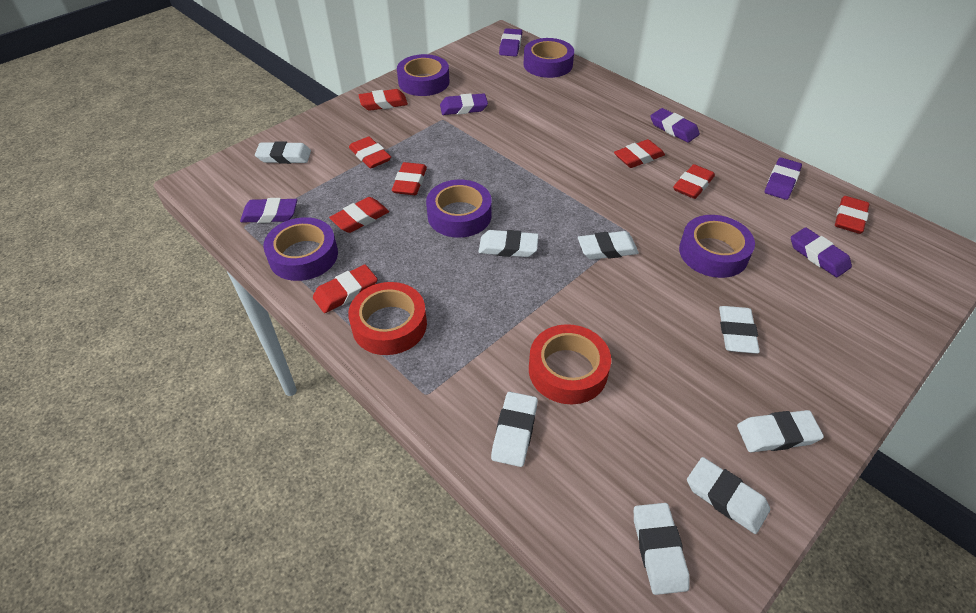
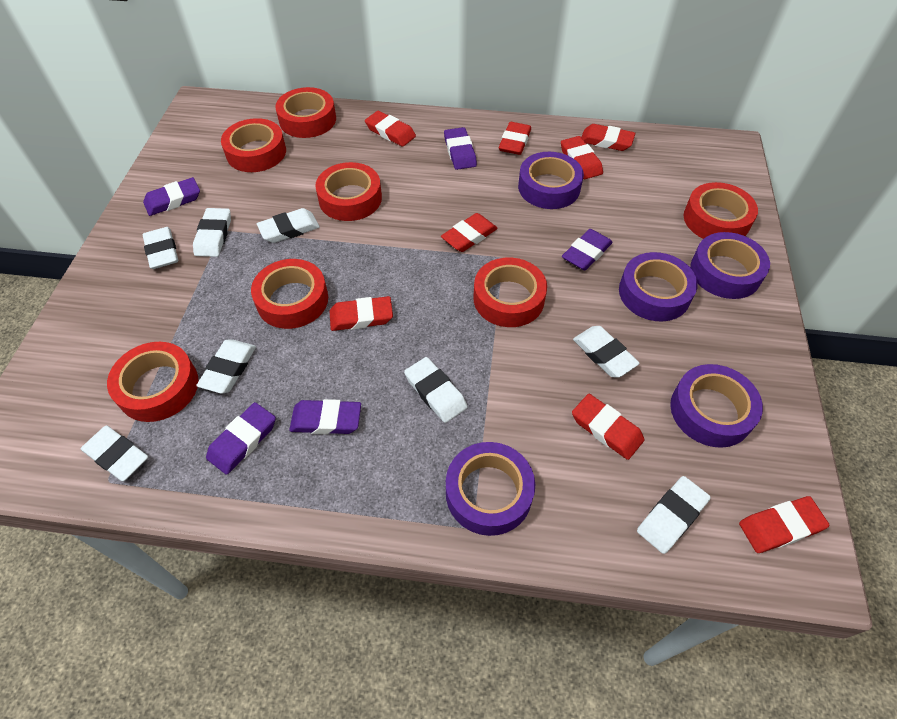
purple eraser: [240,198,297,223] [440,93,488,115] [499,28,522,57] [650,108,700,143] [765,157,802,200] [791,227,852,277] = 6 -> [143,177,200,216] [206,402,276,475] [289,399,361,434] [444,127,477,170] [562,229,613,270] = 5
red tape: [348,282,427,355] [529,324,611,404] = 2 -> [107,342,199,422] [221,118,286,172] [251,259,328,329] [275,87,336,138] [315,162,382,221] [473,258,547,327] [684,182,758,239] = 7

